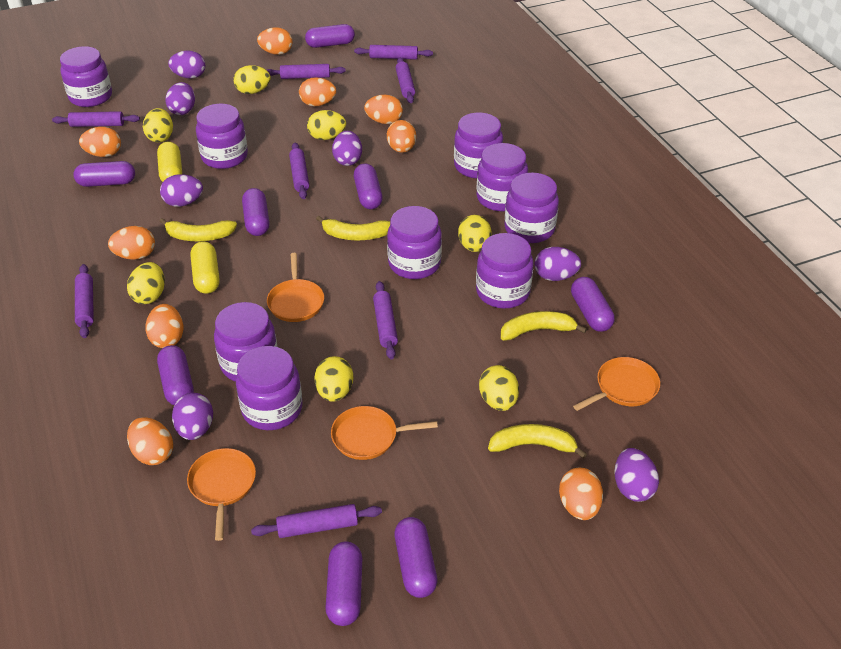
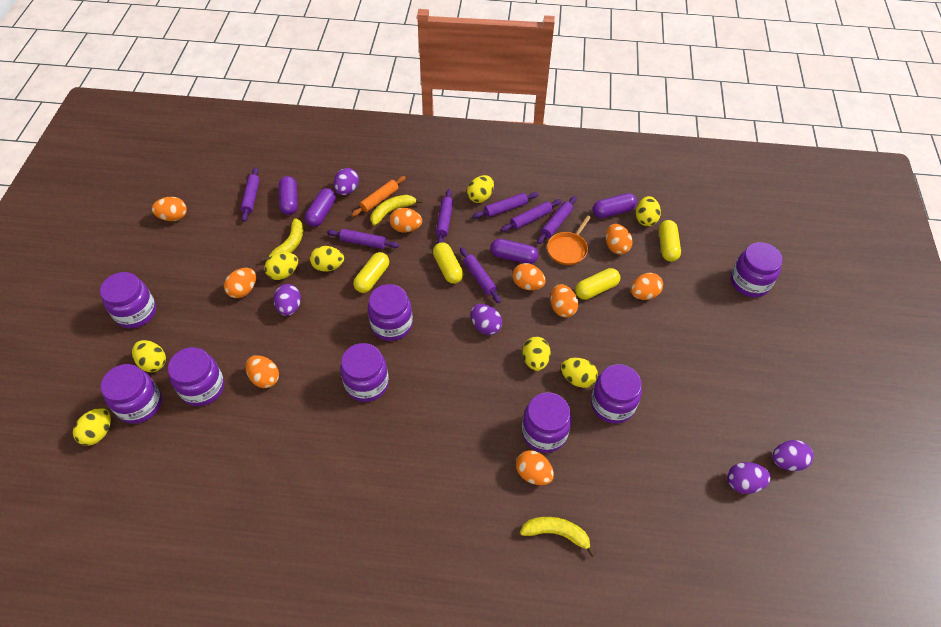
orange pan: [187,448,256,541] [267,253,324,322] [331,406,438,460] [573,357,660,411] = 4 -> [547,216,591,265] = 1
orange rolling pin: none = 0 -> [352,176,406,217] = 1
purple capsule: [73,161,135,187] [157,345,194,405] [242,188,270,236] [305,24,355,48] [326,541,362,626] [354,164,383,209] [395,517,438,598] [571,277,615,332] = 8 -> [279,176,298,215] [305,188,336,227] [490,239,538,264] [593,193,637,218] = 4
purple egg: [160,174,203,207] [165,82,195,115] [168,51,205,79] [172,393,213,440] [332,131,362,166] [534,247,581,281] [614,448,659,502] = 7 -> [273,284,301,316] [334,168,359,195] [471,304,502,335] [727,462,771,494] [772,440,813,471] = 5
purple jar: [60,46,112,107] [196,104,248,169] [214,302,277,382] [236,346,302,430] [387,206,442,279] [454,113,503,179] [476,143,528,211] [476,233,534,308] [505,173,559,243] = 9 -> [100,272,156,329] [101,364,162,424] [168,347,224,406] [340,343,389,402] [368,284,413,341] [522,392,572,453] [591,364,642,424] [731,242,783,297] = 8
purple rolling pin: [52,111,140,127] [75,264,94,338] [251,504,382,538] [267,64,346,79] [289,143,309,199] [354,45,433,60] [373,281,398,360] [396,58,415,103] = 8 -> [240,167,260,222] [327,229,399,249] [436,189,453,243] [460,247,501,303] [473,192,539,218] [501,199,562,232] [537,196,577,244] = 7
yellow banana: [159,218,237,241] [316,216,390,240] [488,424,587,459] [501,311,587,341] = 4 -> [262,218,303,261] [371,195,423,225] [520,517,596,557] = 3
yellow capsule: [157,141,182,182] [190,241,220,294] = 2 -> [353,252,389,293] [433,243,463,284] [575,268,621,300] [659,220,681,262] = 4
yellow egg: [127,262,165,304] [143,108,173,142] [233,65,271,94] [307,110,346,140] [314,356,353,402] [458,215,492,252] [479,365,519,411] = 7 -> [73,408,111,446] [132,340,166,372] [264,252,298,280] [310,246,344,272] [467,175,494,203] [522,336,551,371] [561,358,598,388] [636,196,661,227] = 8

